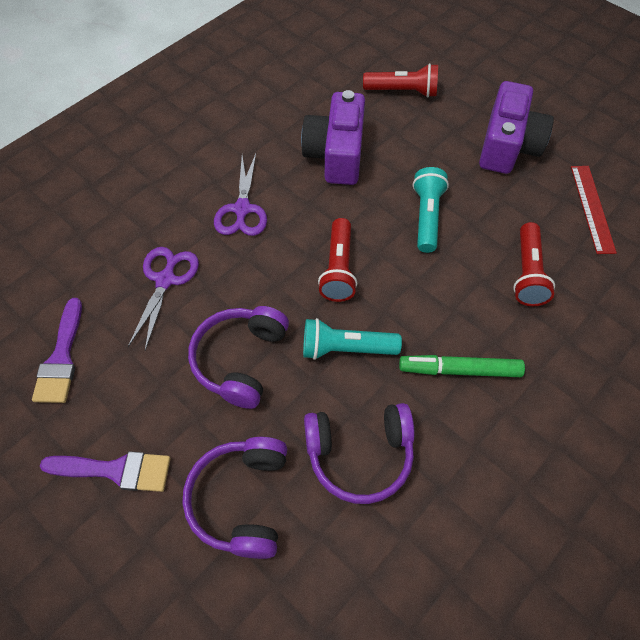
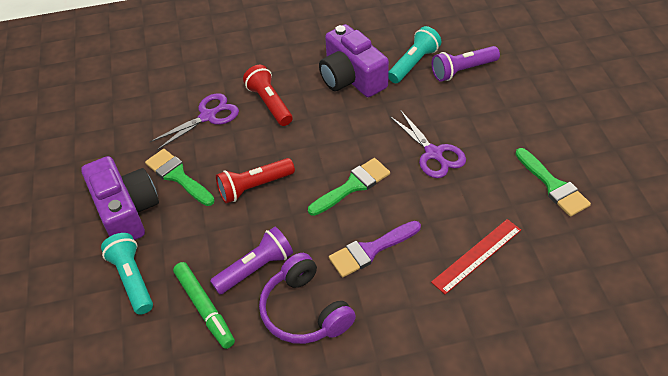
green brush: none = 0 -> [145,149,215,206] [308,158,390,216] [515,148,591,217] = 3
purple brush: [32,298,82,403] [40,451,171,492] = 2 -> [329,221,421,277] = 1
purple flashlight: none = 0 -> [210,227,293,295] [432,46,500,82] = 2
purple headphones: [182,437,287,559] [188,306,289,409] [304,403,415,504] = 3 -> [259,253,356,344] = 1
red flashlight: [318,218,357,302] [363,63,438,98] [513,222,555,306] = 3 -> [216,158,295,204] [243,65,293,126] = 2

